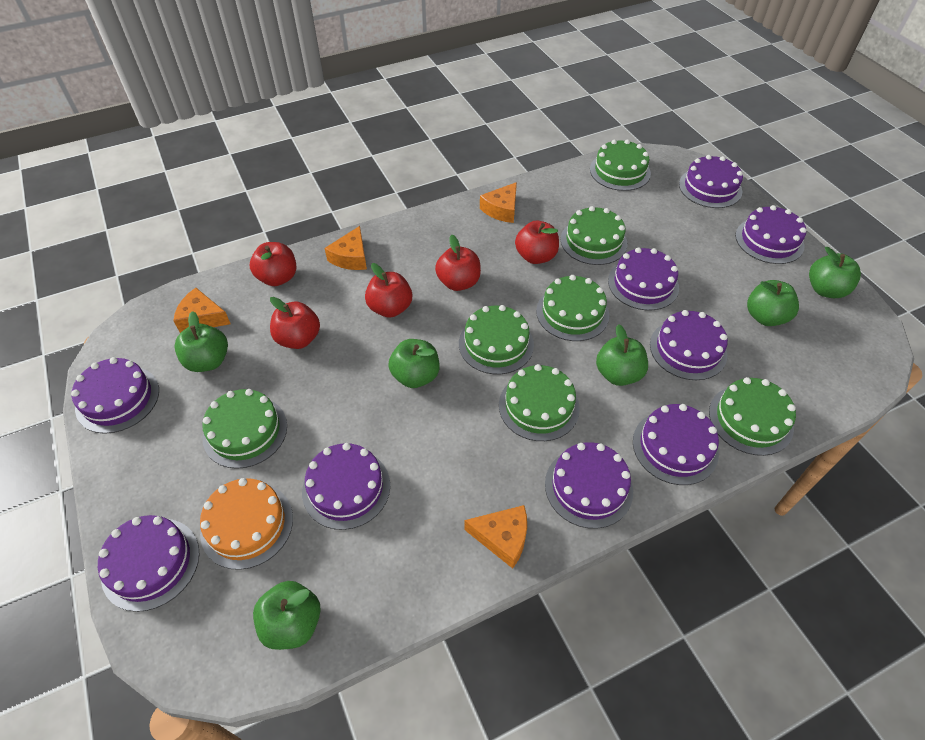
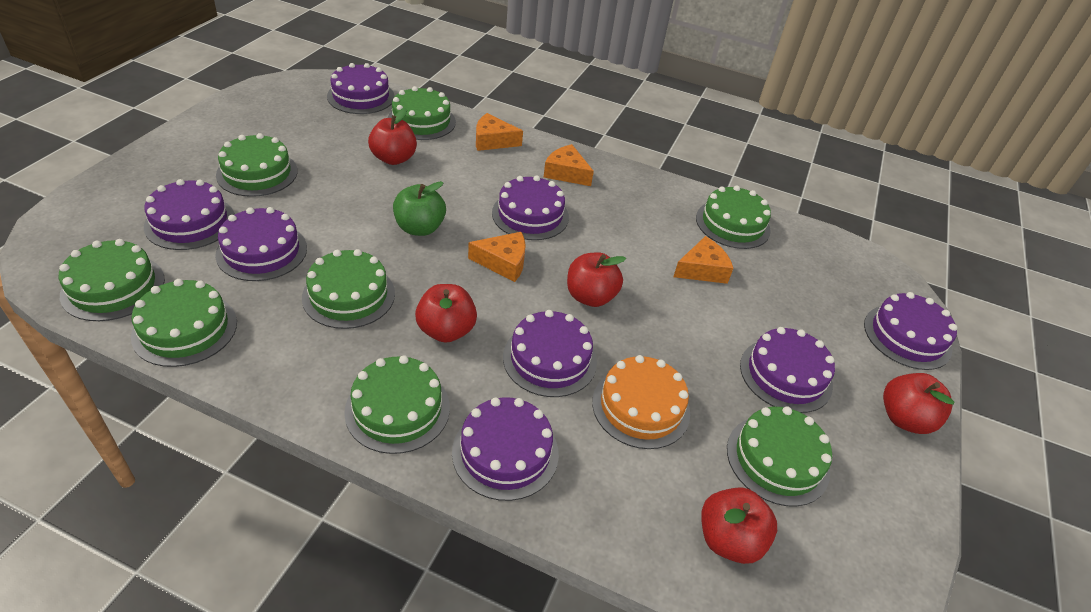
green apple: [175,311,228,372] [253,581,321,650] [388,339,440,388] [596,324,648,386] [747,280,799,326] [809,247,861,298] = 6 -> [393,181,446,236] = 1
green cake: [202,389,287,469] [459,305,534,374] [499,364,580,441] [536,275,609,341] [561,206,627,265] [590,139,651,191] [709,377,796,456] = 7 -> [59,239,165,321] [131,279,237,367] [216,133,298,197] [302,249,395,329] [344,355,450,454] [388,86,456,140] [696,185,771,249] [727,406,832,507] = 8
purple cake: [71,357,159,434] [98,515,199,612] [302,443,390,530] [545,442,633,529] [608,247,679,310] [633,404,719,485] [650,310,728,380] [679,155,743,208] [735,205,806,264] = 9 -> [144,179,235,250] [215,207,307,281] [327,63,394,114] [452,397,559,501] [492,175,569,240] [503,310,597,397] [740,327,835,413] [864,292,957,370] = 8

